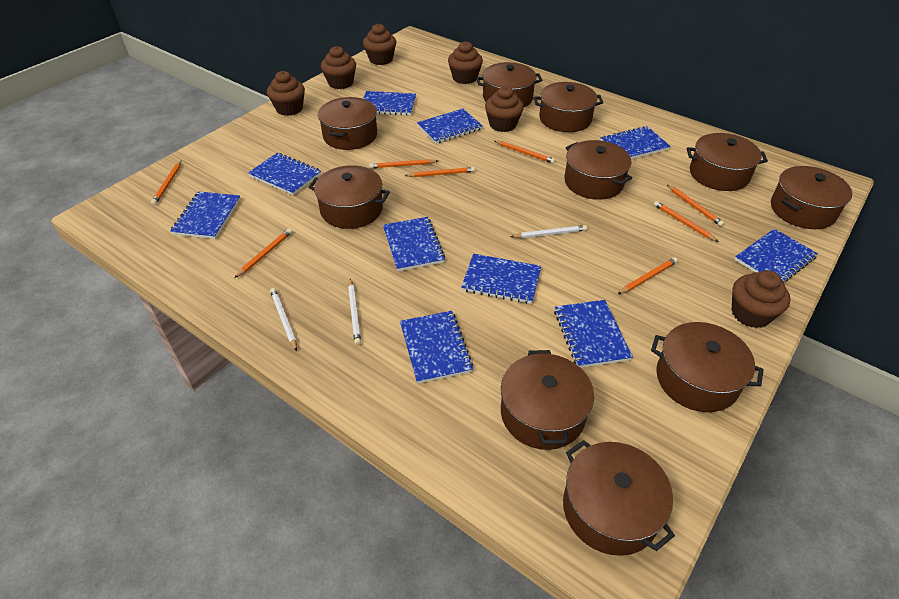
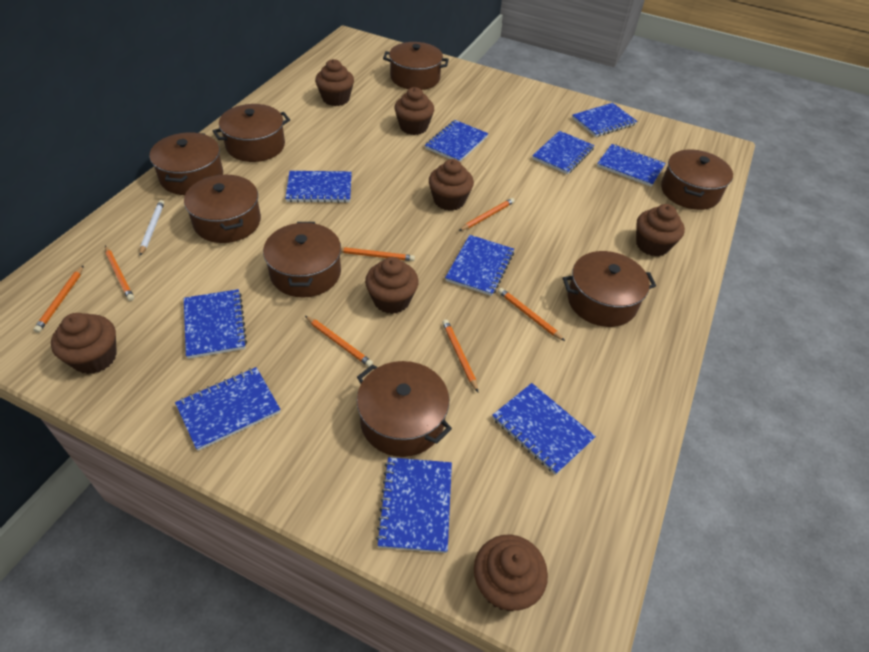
brown cupcake: [267,71,305,116] [321,46,356,89] [363,24,396,65] [448,41,483,84] [485,86,524,132] [732,270,791,328] = 6 -> [51,313,117,374] [315,59,354,106] [365,257,419,314] [394,87,434,135] [429,159,474,211] [474,535,548,611] [636,204,685,256] = 7
brown pot: [308,165,390,229] [318,97,377,150] [476,62,542,107] [501,350,594,450] [534,82,603,132] [563,440,675,556] [564,140,632,200] [651,322,764,412] [687,133,768,191] [771,166,852,229] = 10 -> [150,132,223,195] [184,174,261,243] [213,104,290,162] [263,222,341,298] [357,361,452,457] [383,42,449,90] [563,251,656,327] [661,150,733,210] = 8
orange pencil: [151,160,182,205] [235,229,292,278] [369,159,438,169] [405,167,475,177] [495,141,555,164] [618,257,678,294] [654,201,719,242] [667,185,724,227] = 8 -> [33,265,84,333] [105,246,134,301] [305,316,373,367] [341,247,415,261] [442,319,478,392] [459,198,514,231] [498,288,565,341] = 7
white pencil: [270,288,297,351] [348,279,361,345] [510,225,587,238] = 3 -> [140,200,164,256] = 1

